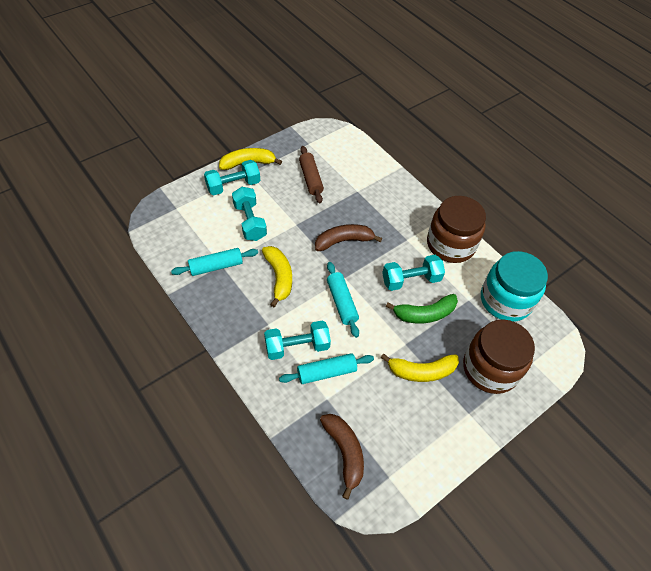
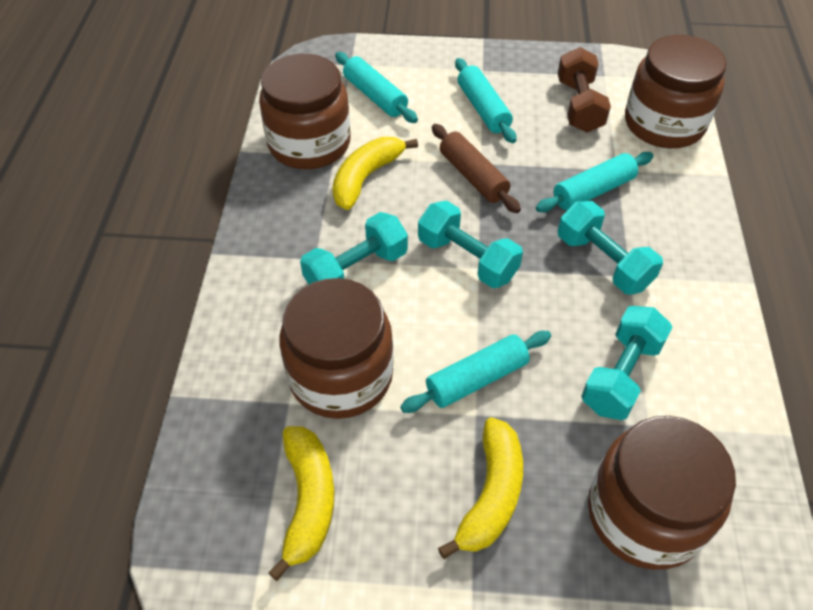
brown banana: [315,224,382,251] [320,414,364,500] = 2 -> none = 0
brown dumbbell: none = 0 -> [558,47,611,132] = 1
brown jar: [427,196,486,263] [463,319,535,394] = 2 -> [259,54,351,169] [280,278,394,419] [588,416,736,570] [625,35,726,148] = 4
green banana: [386,294,458,324] = 1 -> none = 0
turquoise jar: [481,251,548,322] = 1 -> none = 0
turquoise rolling pin: [171,248,258,276] [279,353,374,384] [327,262,359,338] = 3 -> [335,52,418,123] [400,331,551,413] [455,58,516,143] [536,152,653,212] = 4

